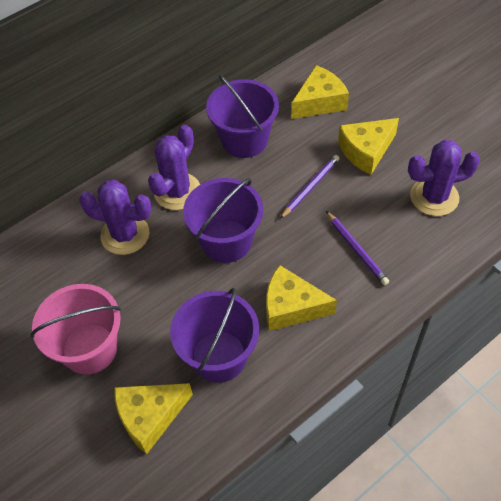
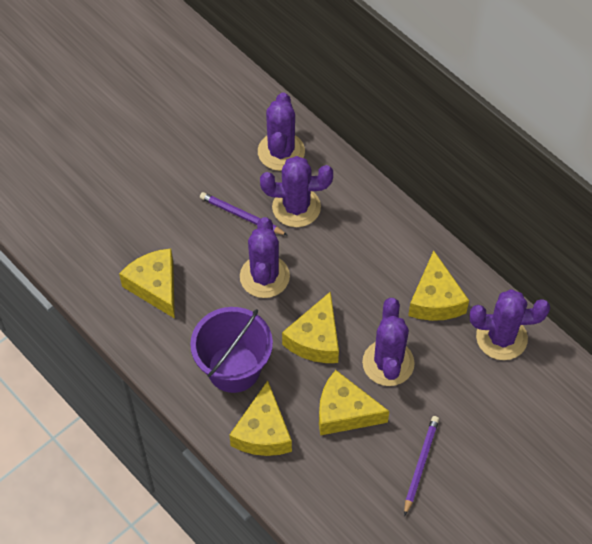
pink bucket: [30,284,121,375] = 1 -> none = 0
purple bucket: [170,288,259,382] [183,178,263,263] [206,74,279,158] = 3 -> [190,307,273,393] = 1
purple cactus: [79,180,152,255] [148,125,200,210] [408,140,480,216] = 3 -> [240,217,290,298] [258,92,305,171] [260,156,333,227] [362,298,415,386] [470,289,550,360] = 5
yellow cheese: [114,383,193,454] [266,265,337,331] [291,65,349,119] [338,118,399,175] = 4 -> [119,249,175,319] [229,381,292,456] [282,291,339,363] [319,370,389,436] [408,251,469,321] = 5

